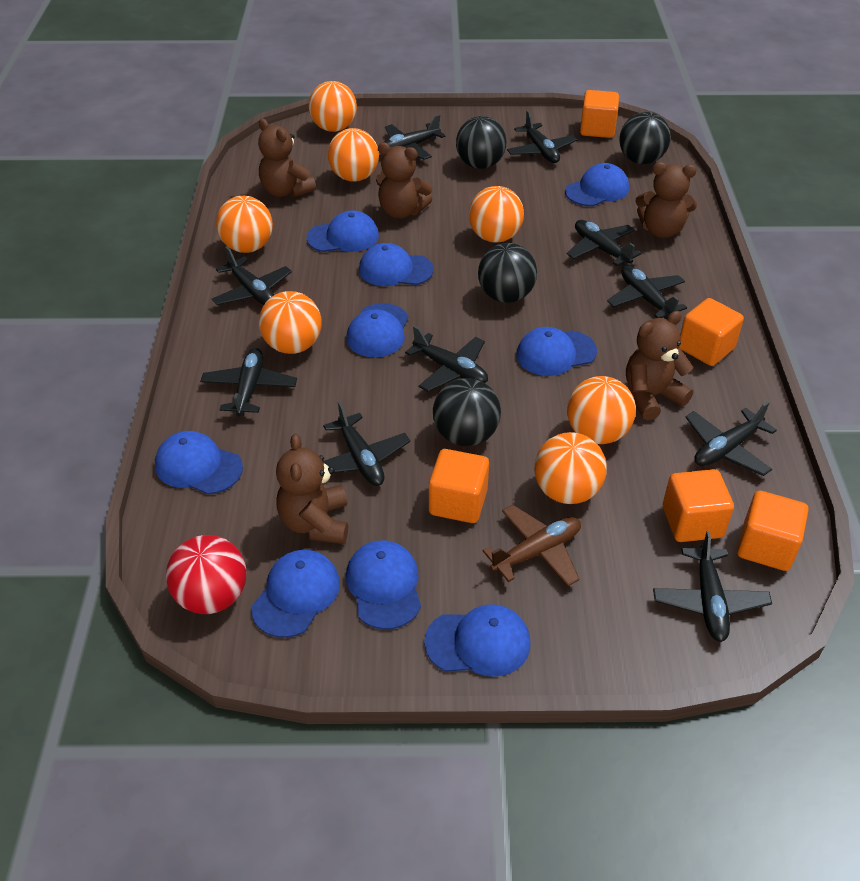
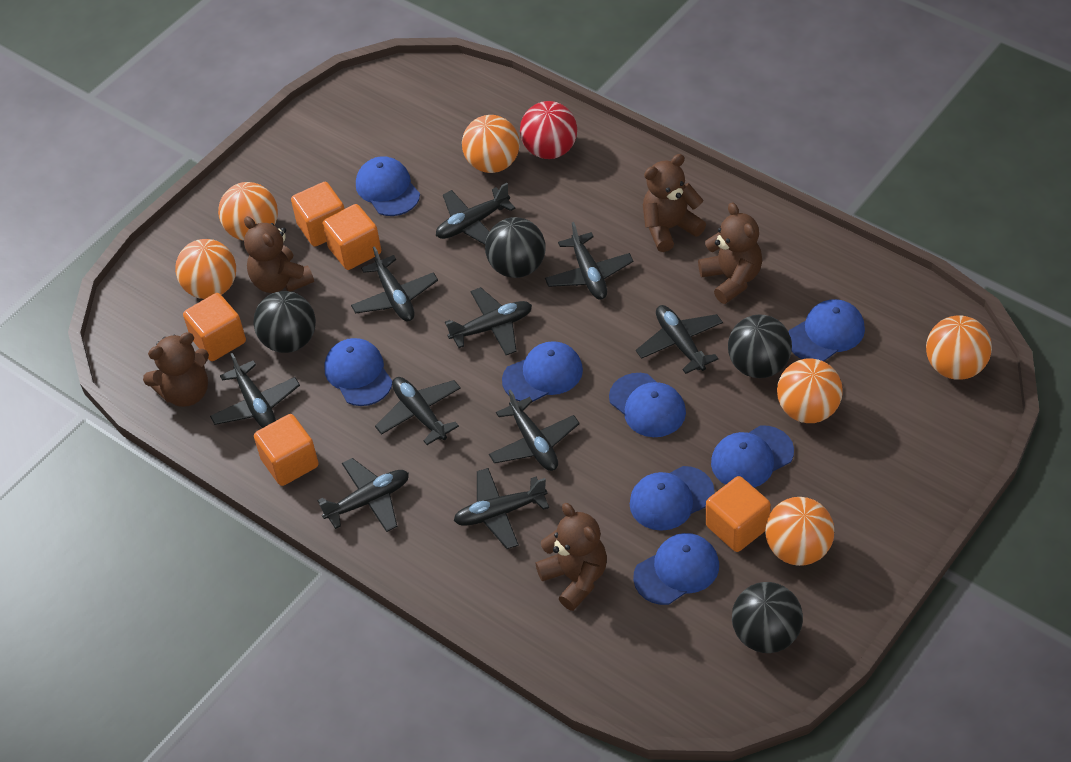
blue cap: [155,431,243,495] [251,550,340,638] [307,210,379,252] [346,303,409,357] [346,540,421,630] [359,243,434,286] [424,604,531,677] [517,327,597,376] [565,163,629,206] = 9 -> [324,338,392,406] [356,156,420,216] [502,341,583,402] [609,373,686,437] [630,466,715,531] [633,533,719,605] [711,425,794,488] [789,299,865,361] = 8
brown plane: [482,505,581,586] = 1 -> none = 0
orange ball: [216,196,273,253] [259,291,322,354] [309,81,357,132] [328,128,379,182] [469,186,524,243] [534,432,607,504] [567,376,636,444] = 7 -> [175,239,236,299] [218,182,278,241] [462,115,520,173] [765,497,835,566] [777,358,843,423] [926,315,992,380] = 6

